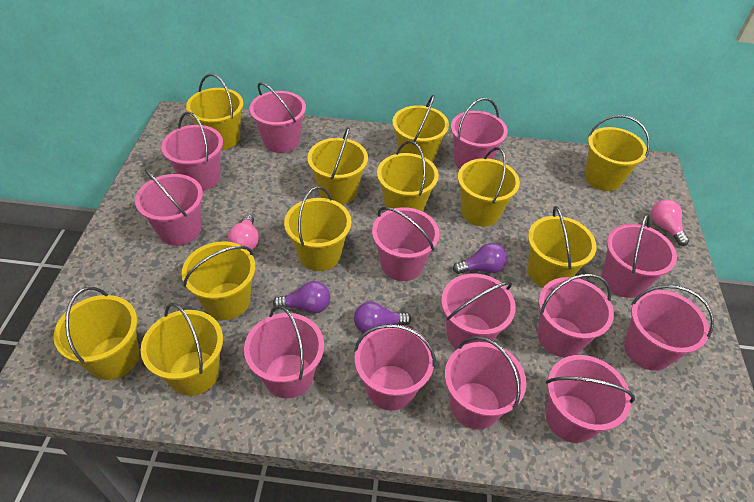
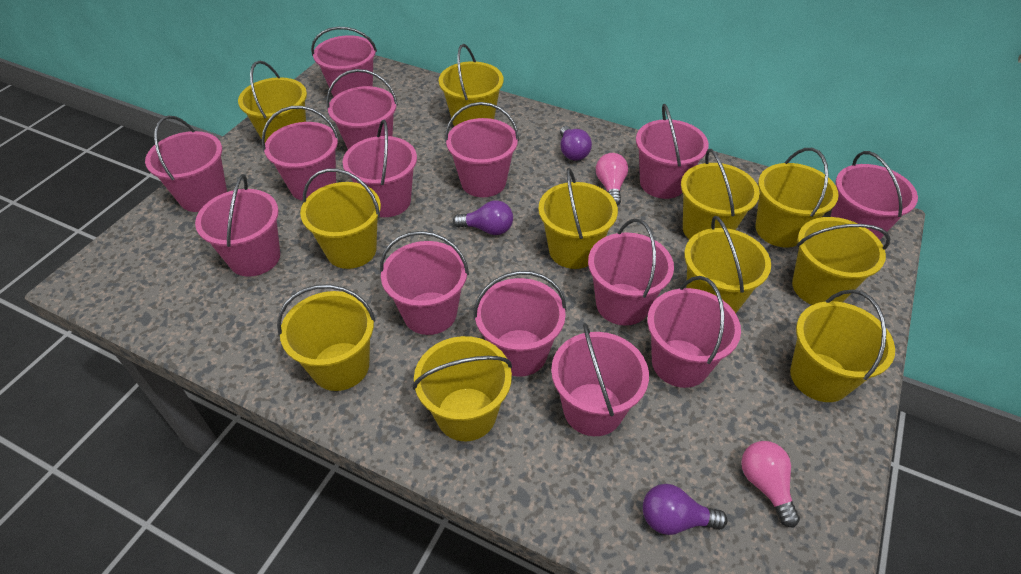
pink bucket: [135,169,203,246] [161,111,223,191] [244,305,324,398] [249,82,306,153] [354,324,436,411] [372,207,440,281] [441,273,516,349] [445,336,526,429] [451,98,508,169] [537,274,614,357] [546,355,635,443] [602,214,677,298] [624,285,714,371] = 13 -> [145,116,227,212] [195,174,280,277] [262,106,339,201] [311,27,377,97] [326,69,398,149] [342,120,417,217] [380,231,469,335] [445,102,519,197] [473,271,566,377] [551,323,649,436] [588,219,674,326] [636,104,709,199] [647,276,741,388] [830,151,918,240] = 14

